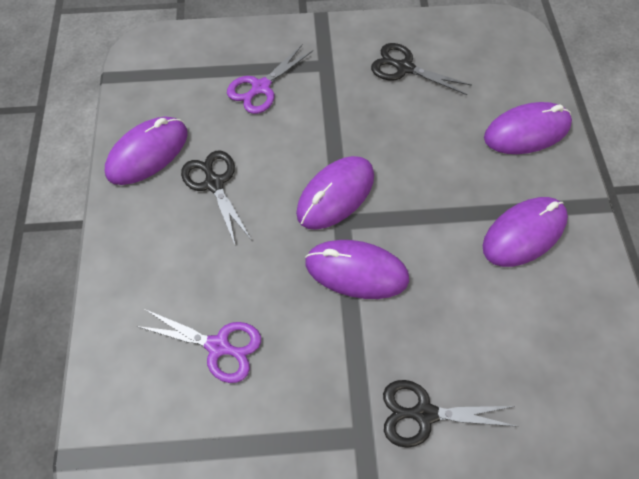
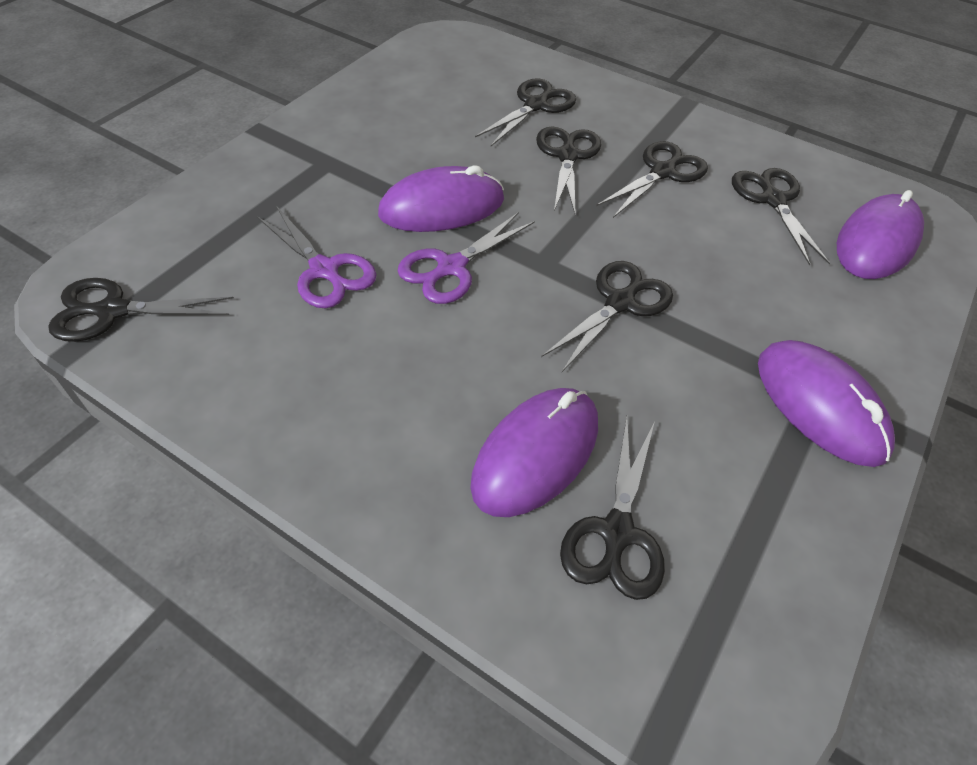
black scissors: [181,150,251,247] [371,43,472,95] [383,380,519,448] = 3 -> [48,278,234,342] [475,78,576,146] [536,126,601,215] [541,261,673,372] [560,417,665,600] [596,141,708,218] [732,168,830,266] = 7
purple mouse: [105,117,188,185] [296,156,374,230] [305,240,409,299] [482,197,568,267] [484,102,572,154] = 5 -> [378,165,504,232] [470,388,598,517] [758,340,895,467] [837,190,924,279] = 4

